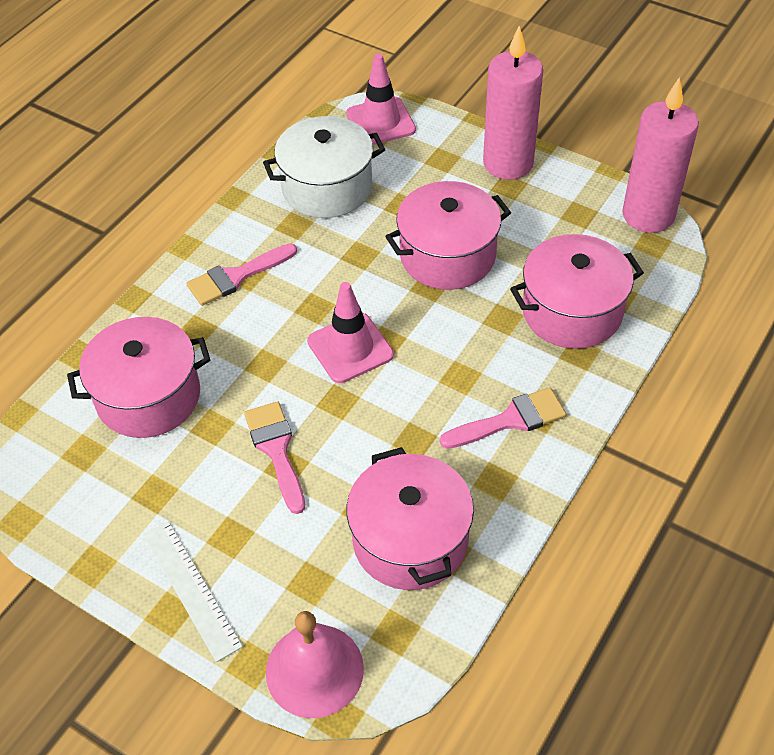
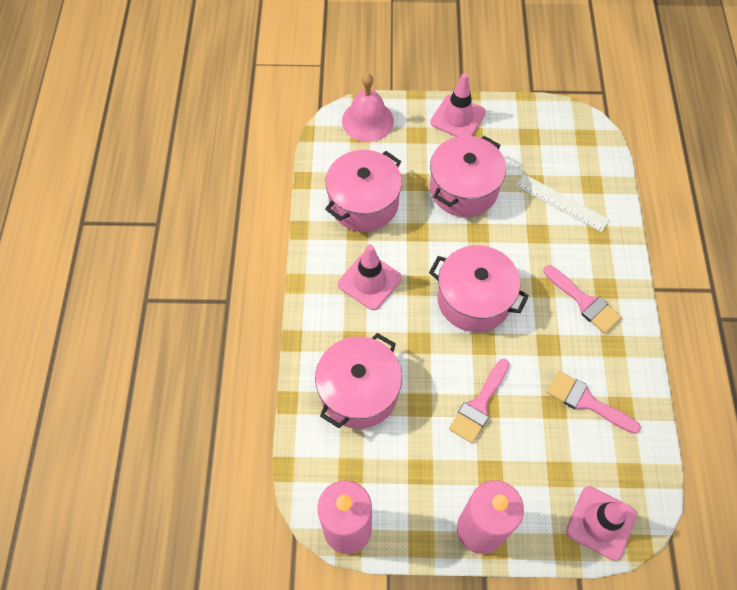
pink traffic cone: [307,282,394,383] [346,53,416,145] = 2 -> [338,244,402,310] [430,73,486,137] [566,486,637,561] = 3
white pot: [263,116,385,218] = 1 -> none = 0

